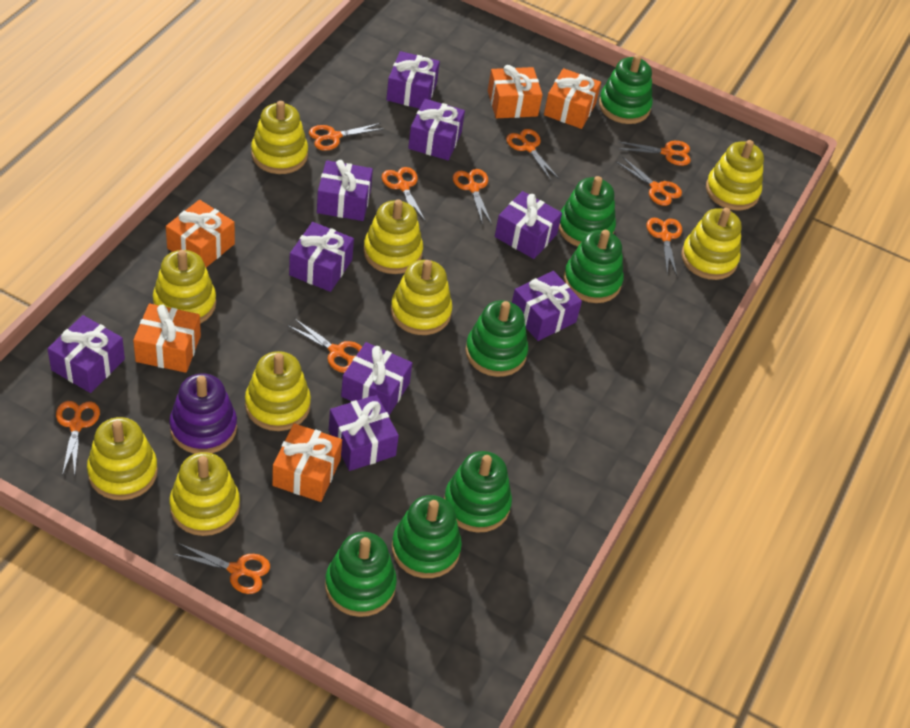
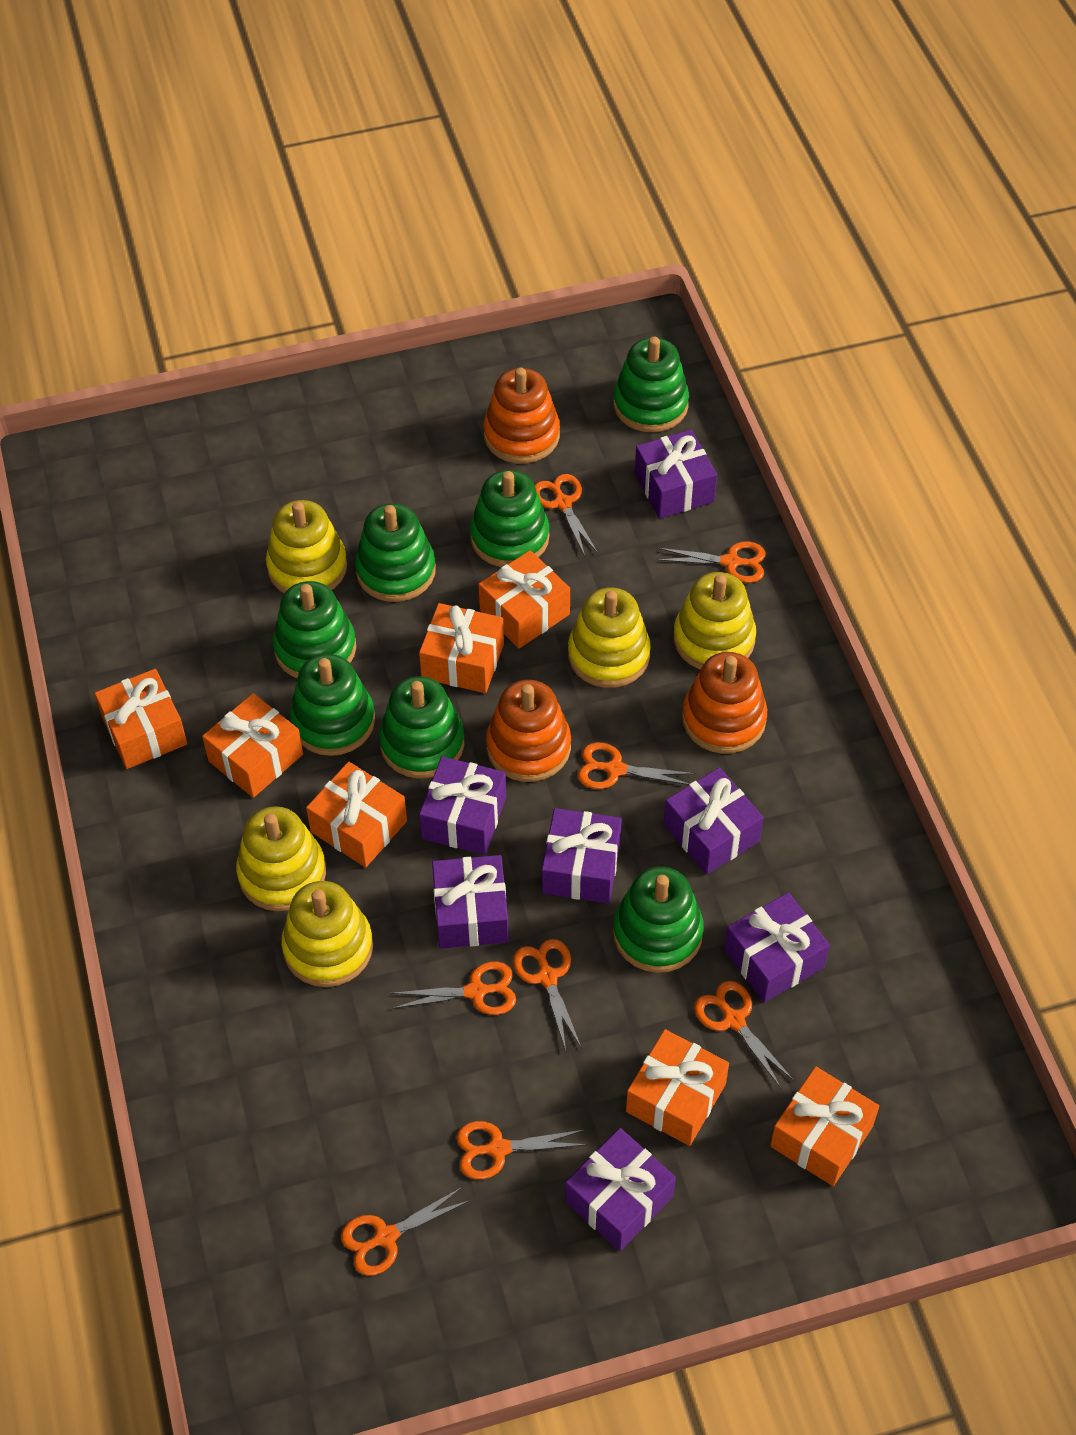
orange gift: [133,304,201,373] [166,200,235,267] [272,423,342,502] [488,65,542,118] [544,68,601,129] = 5 -> [94,669,187,769] [202,693,303,798] [306,762,407,867] [419,603,504,693] [479,550,570,648] [626,1029,729,1146] [770,1066,879,1186] = 7
orange scissors: [56,401,100,476] [174,544,270,594] [288,318,362,373] [309,123,384,151] [382,167,426,222] [453,169,492,225] [506,129,559,180] [617,157,682,206] [620,141,691,166] [647,218,682,276] = 10 -> [341,1187,471,1276] [391,962,516,1015] [457,1121,588,1179] [513,939,581,1050] [535,474,598,556] [578,742,695,789] [657,542,766,583] [694,981,794,1088] = 8
orange stacking toy: none = 0 -> [484,368,560,464] [486,680,571,782] [682,652,767,754] = 3
purple gift: [47,315,125,393] [289,222,354,292] [317,160,373,221] [329,395,399,471] [341,342,412,415] [386,51,440,109] [408,99,465,160] [495,191,562,259] [512,271,582,341] = 9 -> [419,756,506,855] [432,855,509,949] [542,808,622,903] [565,1128,676,1251] [635,430,717,519] [664,767,764,874] [724,892,830,1002] = 7
purple stacking toy: [169,374,237,454] = 1 -> none = 0
yellow stacking toy: [87,417,158,500] [153,250,216,324] [170,452,240,536] [245,351,311,431] [251,101,308,174] [363,200,423,274] [391,260,452,335] [681,208,742,280] [706,140,764,210] = 9 -> [236,806,326,911] [266,500,347,593] [281,881,373,987] [568,587,651,688] [674,572,756,670] = 5

